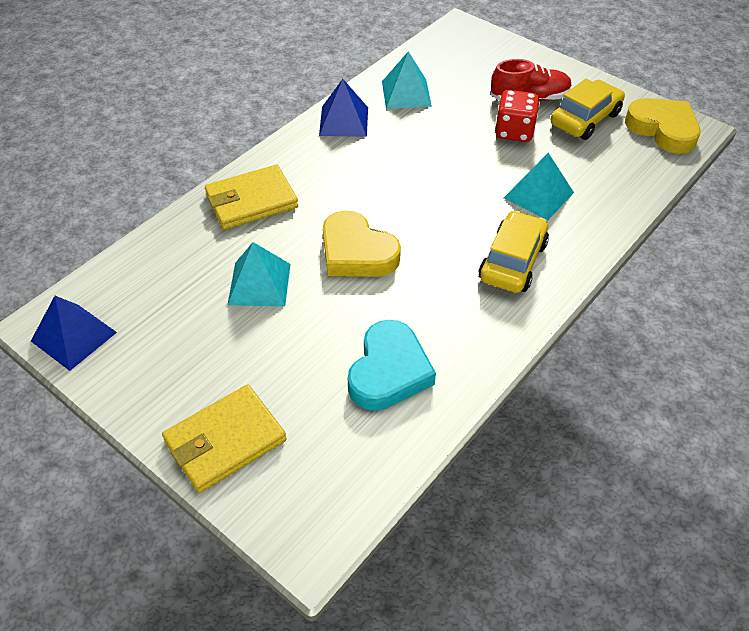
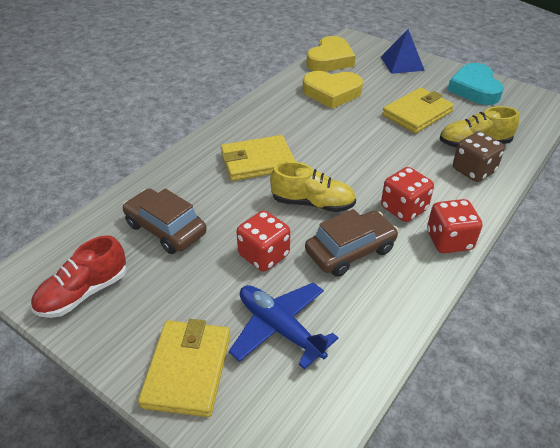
blue plane: none = 0 -> [229,283,338,369] = 1
blue pyramid: [31,296,117,371] [319,79,368,137] = 2 -> [381,29,425,74] = 1
brown car: none = 0 -> [123,188,207,254] [305,209,399,277] = 2
brown dice: none = 0 -> [453,131,505,182] = 1
red dice: [495,90,540,142] = 1 -> [236,210,290,272] [381,167,434,222] [427,199,482,253] = 3
turquoise pyramid: [228,242,290,307] [382,51,432,109] [504,153,574,220] = 3 -> none = 0
yellow car: [479,210,549,293] [551,79,625,140] = 2 -> none = 0
yellow shoe: none = 0 -> [270,161,356,212] [440,106,520,148] = 2
yellow wallet: [162,385,287,493] [205,165,298,230] = 2 -> [138,319,230,417] [221,135,296,181] [382,87,454,133] = 3

